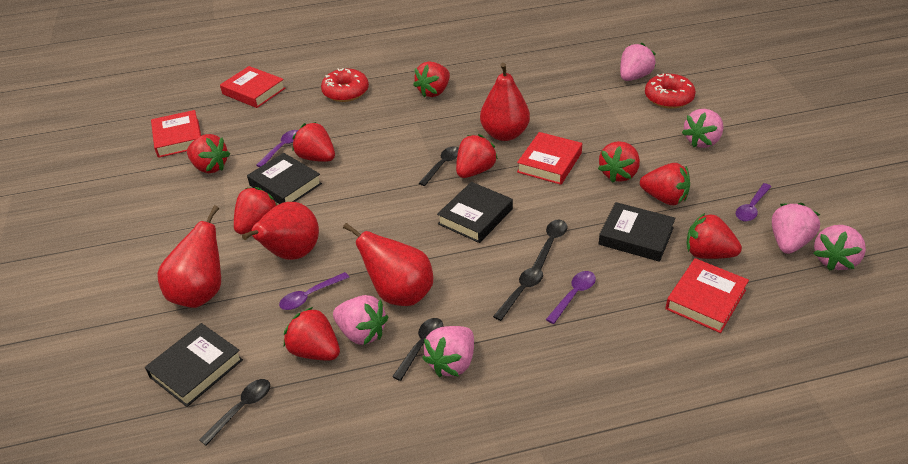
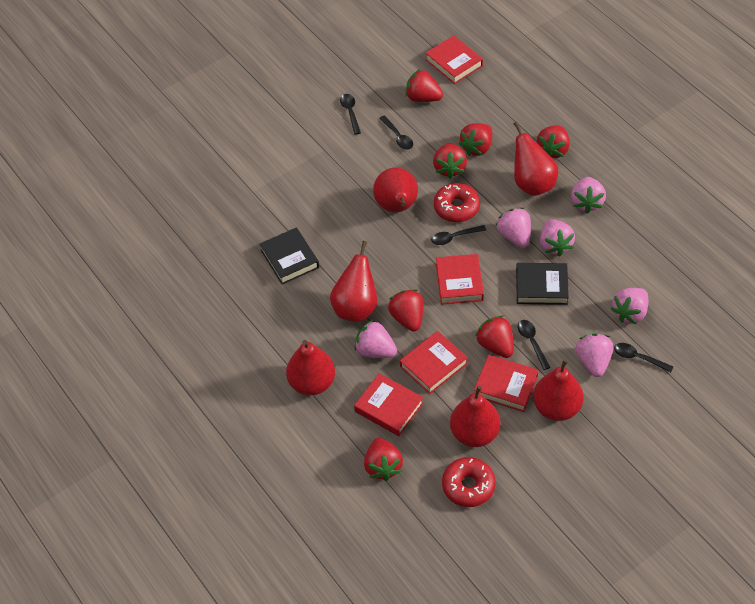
black book: [145,323,243,407] [247,153,322,204] [437,182,513,243] [599,202,676,262] = 4 -> [260,227,319,284] [516,263,569,305] = 2
purple spoon: [256,130,298,167] [279,272,349,310] [546,271,596,324] [736,183,771,222] = 4 -> none = 0
red book: [151,110,201,158] [220,66,286,108] [517,132,582,185] [666,258,749,333] = 4 -> [354,373,423,436] [400,331,468,394] [426,35,483,84] [436,254,484,305] [474,355,539,412] = 5
red pear: [157,205,221,308] [242,202,319,260] [343,223,433,306] [480,63,530,141] = 4 -> [286,340,335,395] [330,241,377,322] [373,168,418,212] [450,386,501,447] [514,122,558,196] [533,359,584,421] = 6
red strawberry: [187,134,230,173] [234,187,277,234] [284,307,340,360] [292,122,335,162] [413,61,450,98] [456,134,498,178] [598,141,640,183] [640,163,690,205] [687,213,742,259] = 9 -> [364,438,403,481] [388,289,424,331] [406,69,443,102] [433,143,467,179] [458,123,492,156] [475,315,514,358] [537,125,570,158] = 7

